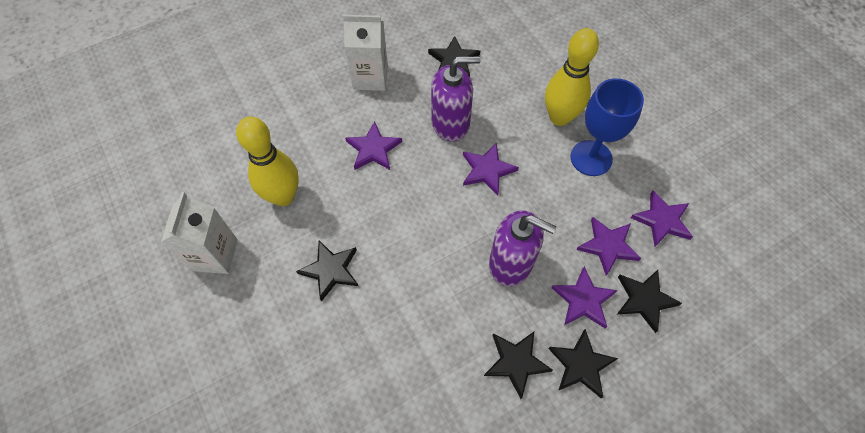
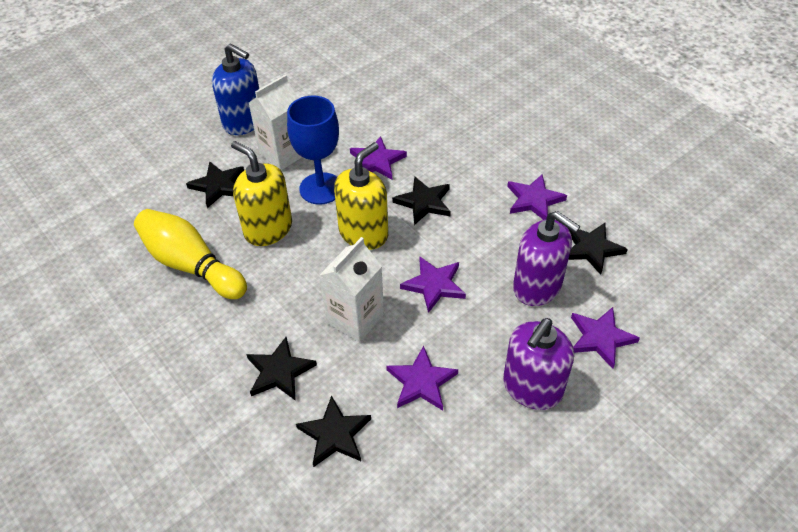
blue soap dispenser: none = 0 -> [212,43,259,135] = 1
yellow bowling pin: [236,117,299,206] [545,28,599,126] = 2 -> [134,209,247,299] = 1
yellow soap dispenser: none = 0 -> [231,141,292,246] [334,142,388,250] = 2

